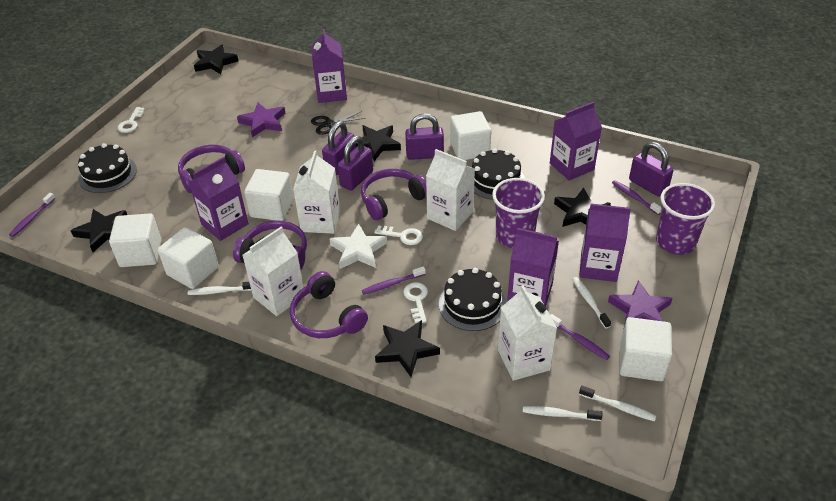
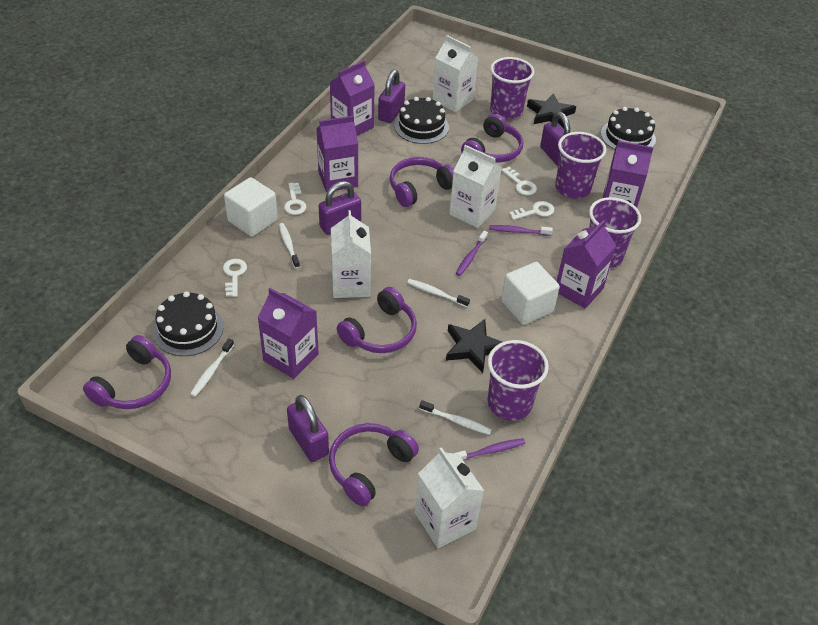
black scissors: [311,111,366,135] = 1 -> none = 0
black star: [71,209,127,252] [194,45,238,74] [355,125,401,161] [375,320,440,377] [554,187,611,227] = 5 -> [446,319,502,373] [527,93,576,128] = 2
purple cup: [492,178,545,248] [656,183,715,255] = 2 -> [488,340,549,421] [490,57,534,119] [555,132,606,198] [589,197,641,268] = 4
purple headphones: [178,145,245,193] [233,220,307,270] [290,271,368,338] [361,169,427,220] = 4 -> [83,335,171,409] [329,423,419,506] [337,287,417,353] [390,157,455,207] [461,114,523,163] = 5
purple star: [237,103,285,137] [608,280,673,326] = 2 -> none = 0
purple toothbrush: [9,193,55,237] [362,266,426,295] [550,314,610,360] [612,180,662,215] = 4 -> [453,438,525,461] [456,231,488,276] [489,225,553,236] = 3
white cube: [109,213,162,267] [158,227,219,289] [244,169,294,221] [450,111,491,160] [620,317,672,381] = 5 -> [224,177,278,237] [501,262,560,325] = 2
white key: [118,107,145,133] [374,225,423,245] [403,282,428,323] = 3 -> [223,259,247,297] [284,183,306,215] [501,167,537,195] [509,201,554,220] = 4
white star: [330,223,387,269] = 1 -> none = 0

